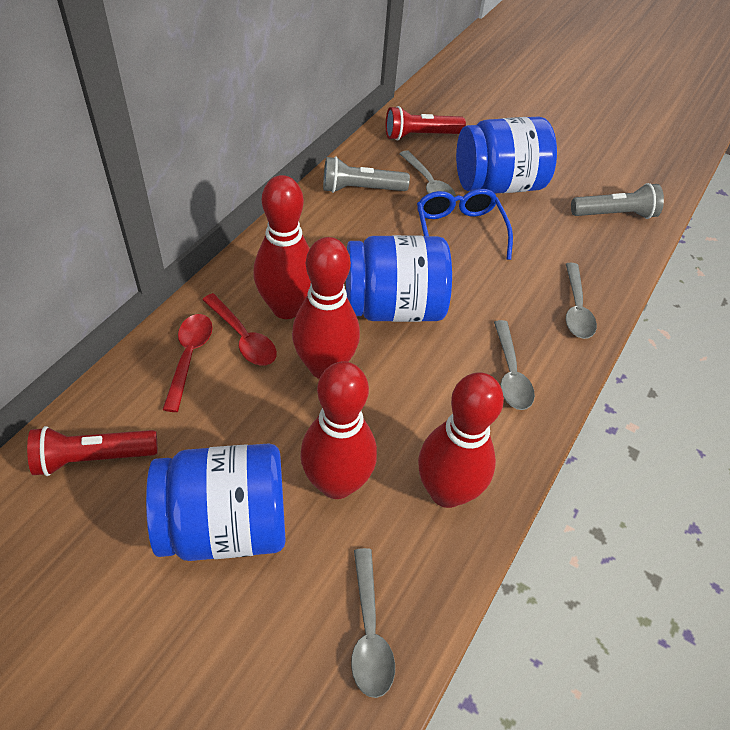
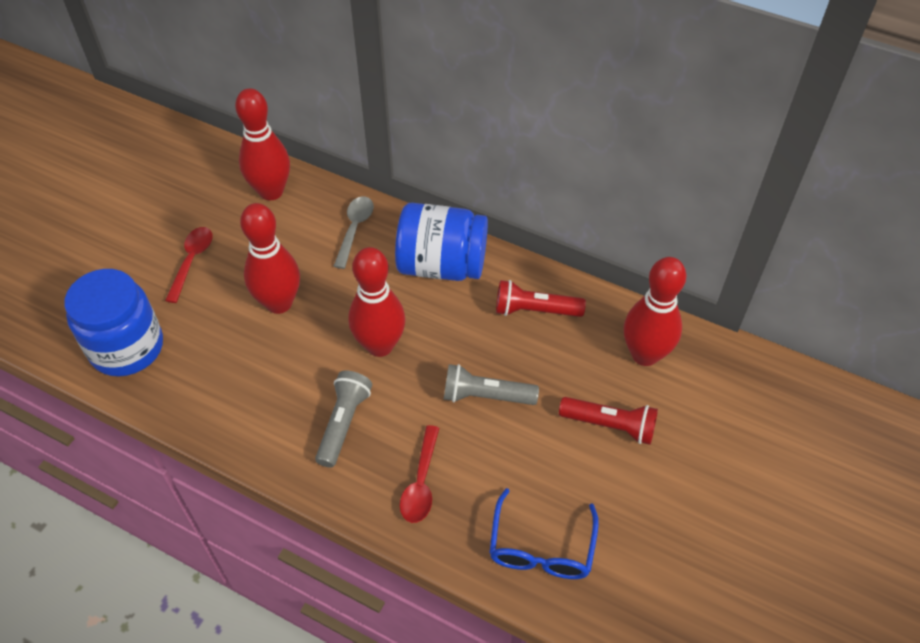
blue jar: [146,443,286,561] [346,235,452,322] [456,116,557,194] = 3 -> [65,269,163,377] [395,203,488,281] = 2
grey spoon: [351,548,395,698] [399,150,456,197] [494,320,535,410] [566,263,597,339] = 4 -> [334,196,374,269] = 1

